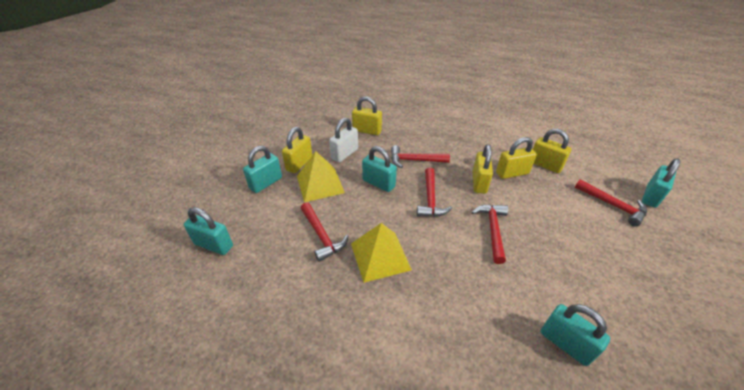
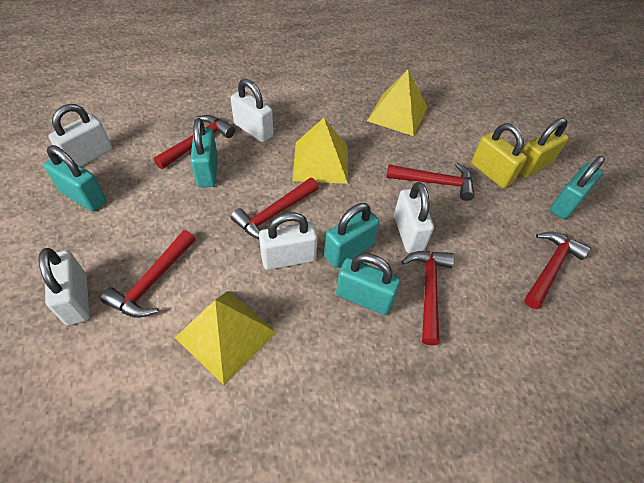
red hammer: [300,202,348,262] [391,145,450,168] [417,168,452,217] [472,204,508,264] [575,179,647,227] = 5 -> [101,230,195,318] [154,115,235,169] [231,178,319,239] [387,163,475,201] [401,251,454,346] [524,232,591,309] = 6
white padlock: [329,118,358,162] = 1 -> [38,248,89,325] [49,104,112,166] [230,79,274,142] [259,212,318,270] [394,182,434,253] = 5
yellow padlock: [282,127,312,173] [352,96,382,135] [472,145,493,194] [496,137,537,179] [533,129,571,173] = 5 -> [471,123,527,188] [519,118,569,178] = 2
yellow pyramid: [297,151,345,202] [351,223,412,283] = 2 -> [175,291,276,385] [292,118,348,184] [367,70,428,136] = 3

